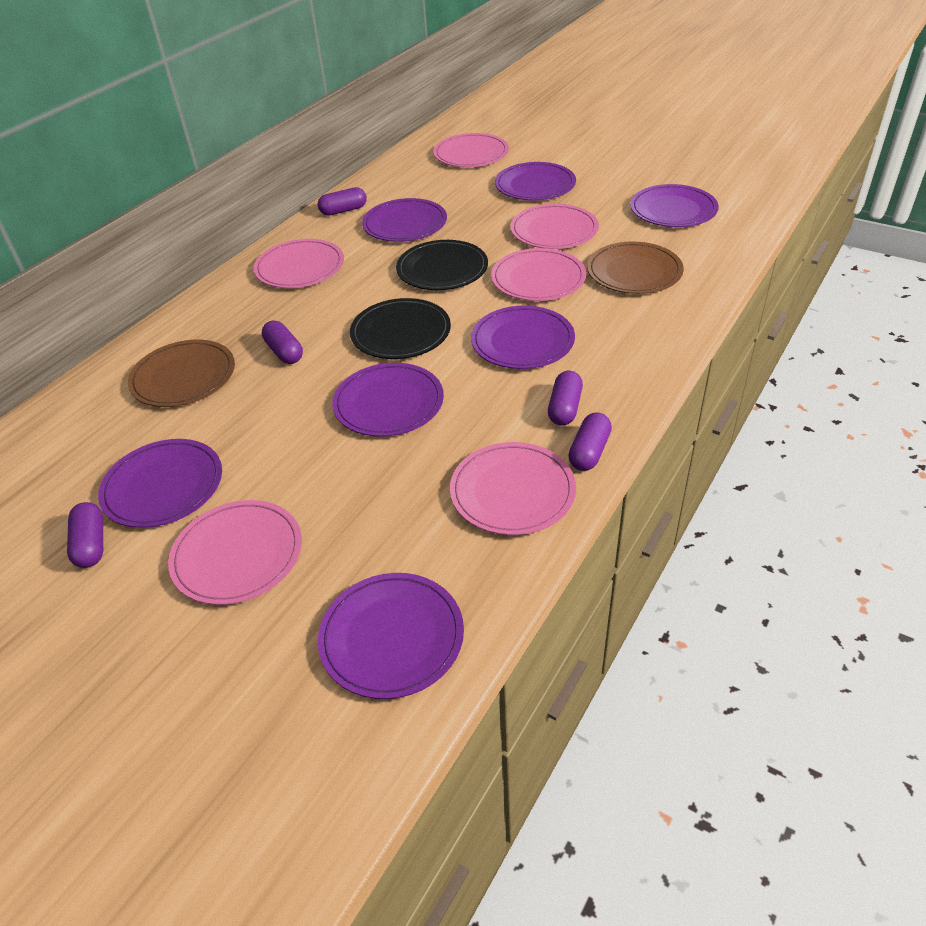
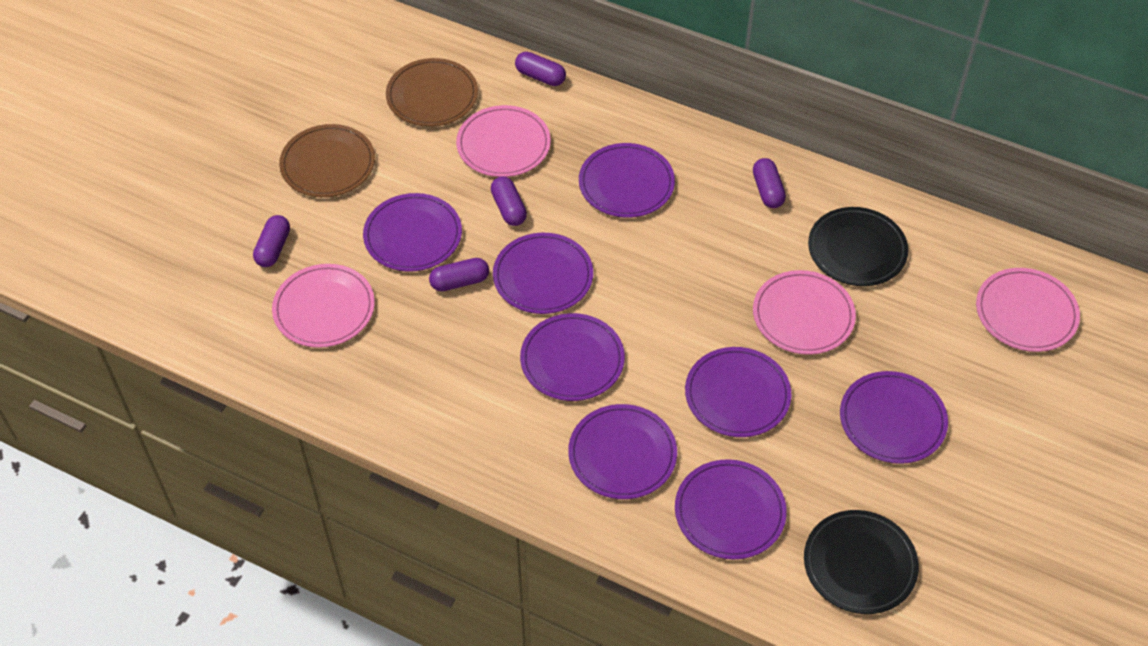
pink plate: [168,500,302,605] [253,239,344,288] [433,133,509,167] [450,442,576,535] [491,248,586,301] [510,204,599,249] = 6 -> [272,264,375,348] [456,105,551,177] [753,270,856,355] [976,268,1080,352] = 4
purple plate: [98,439,222,528] [318,573,464,699] [332,363,444,437] [362,198,447,242] [471,306,575,369] [495,162,576,201] [630,184,719,227] = 7 -> [363,193,462,272] [493,233,593,314] [520,313,625,401] [568,404,677,499] [579,143,675,218] [675,459,787,560] [685,347,791,437] [840,371,948,464] = 8

